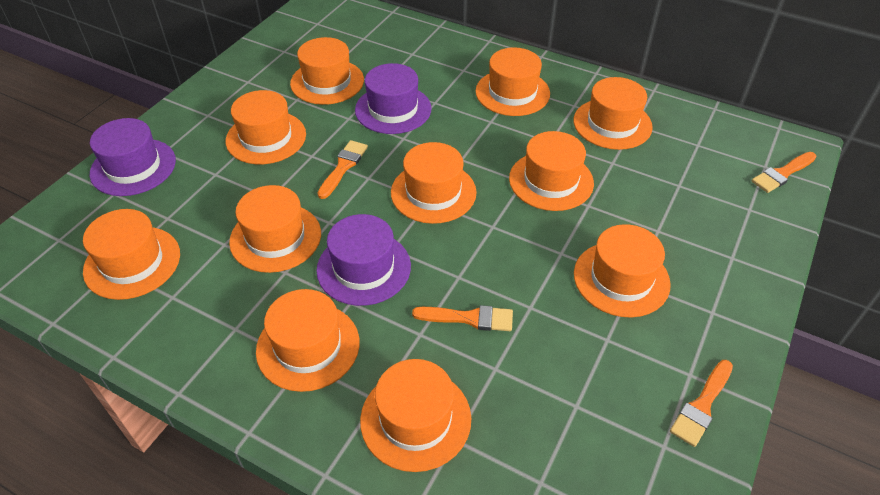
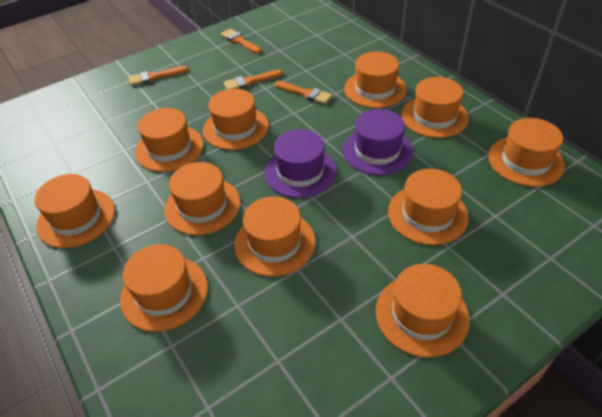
purple hat: [90,118,176,196] [316,214,411,306] [355,63,432,134] = 3 -> [264,129,337,198] [342,109,413,175] = 2

